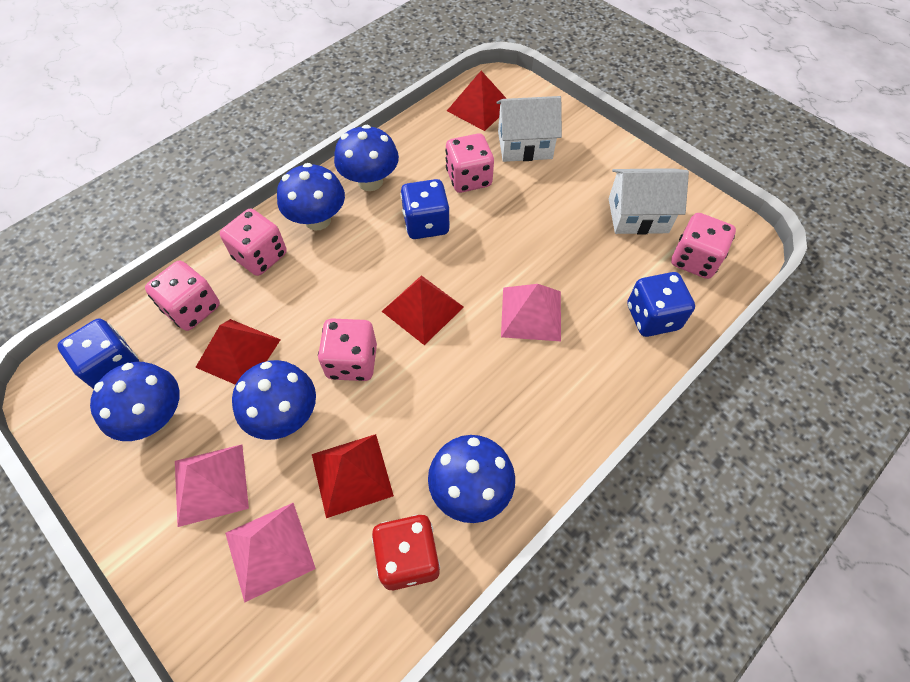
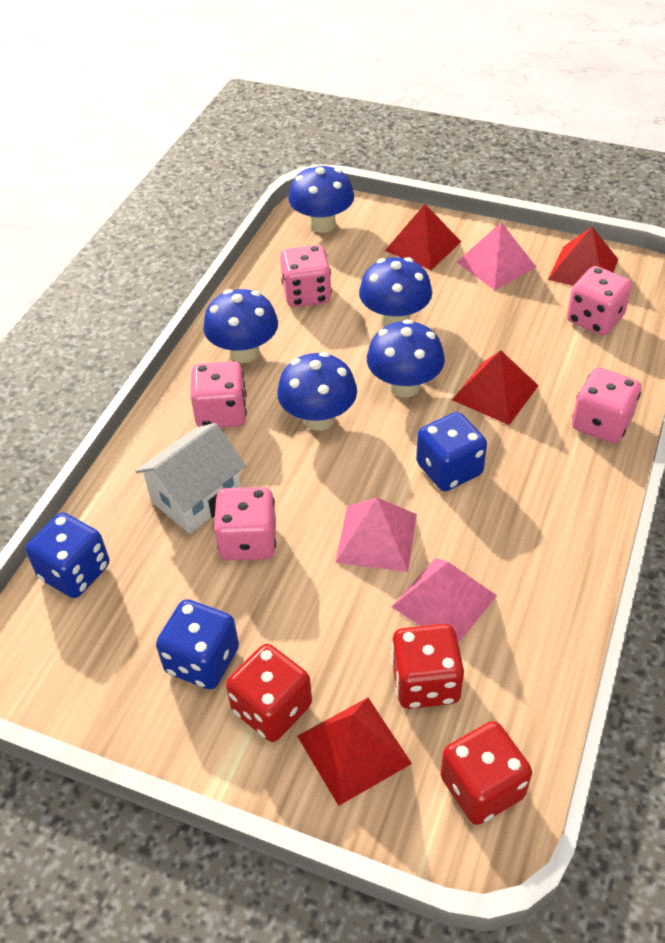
red dice: [372,515,440,590] = 1 -> [226,644,312,742] [391,624,464,709] [440,721,532,825] = 3
white house: [496,96,562,162] [609,168,689,235] = 2 -> [135,423,246,534] = 1

